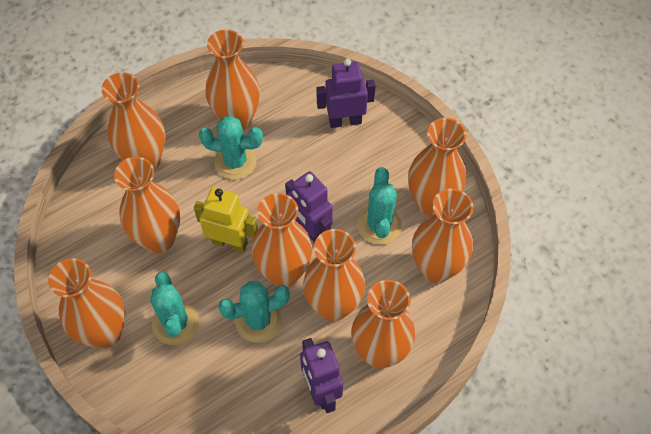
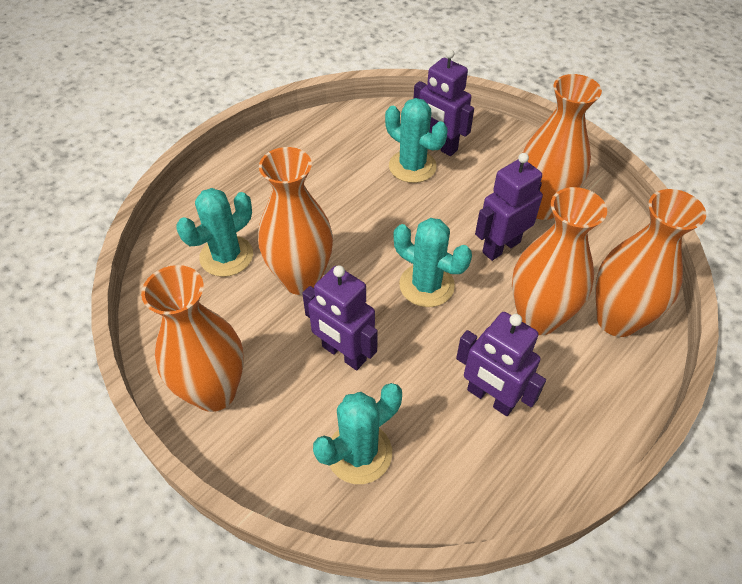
orange vase: [48,258,125,349] [101,73,165,170] [114,157,180,253] [205,30,260,130] [252,193,312,287] [303,229,365,321] [351,280,415,369] [408,118,466,216] [412,189,473,283] = 9 -> [141,265,244,412] [258,147,333,295] [512,187,607,335] [523,74,602,220] [595,189,706,337] = 5
purple robot: [285,171,333,242] [300,338,343,413] [316,59,376,128] = 3 -> [302,265,378,370] [413,49,474,156] [456,312,546,416] [475,153,543,261] = 4
yellow robot: [194,187,258,253] = 1 -> none = 0

